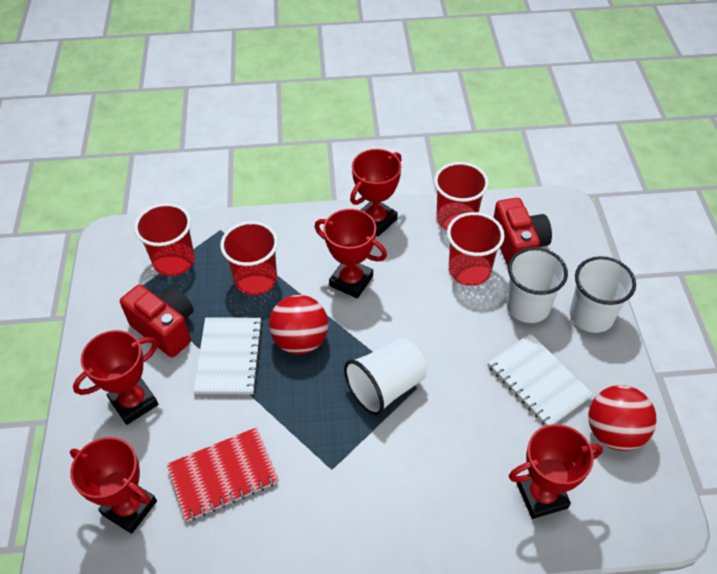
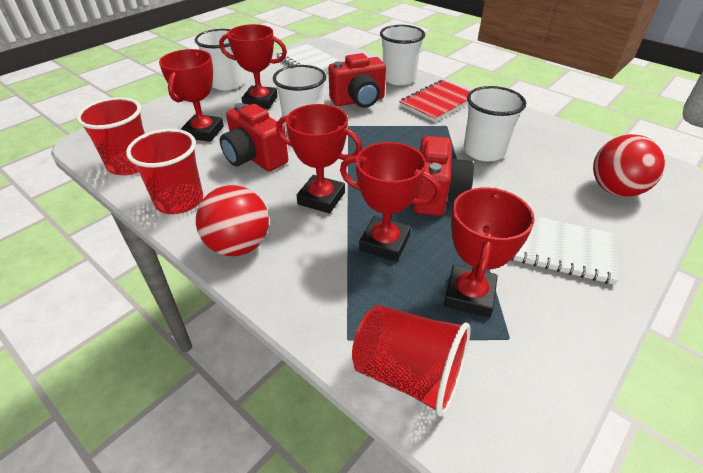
red camera: [120,285,194,358] [493,198,552,266] = 2 -> [220,103,288,171] [328,53,386,108] [413,136,474,216] = 3
red cup: [134,203,195,276] [220,221,278,295] [434,162,489,230] [447,212,505,286] = 4 -> [77,97,145,175] [126,129,203,214] [352,305,470,417] = 3
white cup: [344,338,427,416] [506,247,568,323] [570,256,636,333] = 3 -> [195,29,244,90] [273,65,326,130] [380,25,425,85] [464,86,526,162] = 4

